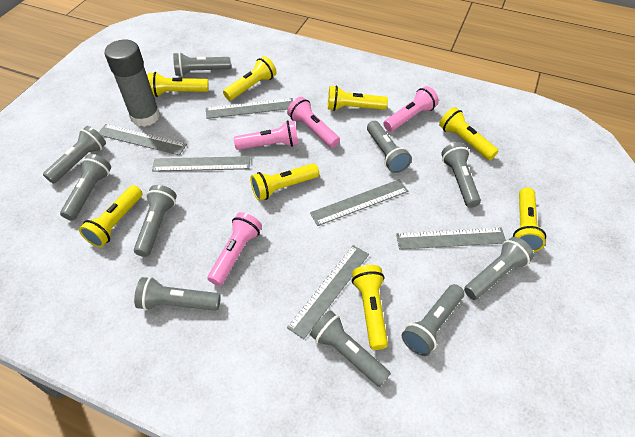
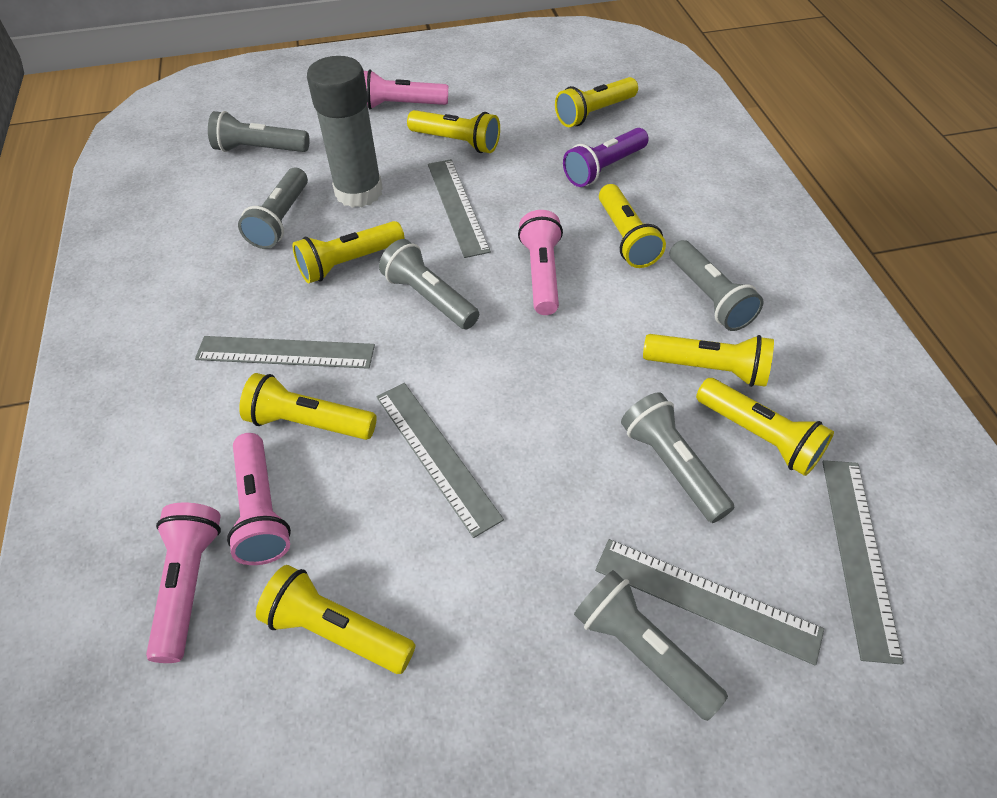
grey flashlight: [43,126,106,184] [60,154,111,221] [134,185,177,257] [134,277,221,311] [173,52,231,76] [310,310,391,387] [367,121,412,173] [402,284,464,356] [441,142,481,208] [464,237,534,300] = 10 -> [208,111,309,152] [238,168,308,249] [379,239,479,329] [574,570,728,721] [621,392,734,523] [670,240,764,331] = 6
grey ruler: [98,124,187,155] [152,156,250,172] [206,98,293,119] [287,245,369,339] [310,179,408,226] [396,227,506,250] = 6 -> [195,336,375,369] [377,383,504,538] [428,159,491,258] [595,539,824,665] [822,460,904,665] = 5
purple flashlight: none = 0 -> [563,128,649,187] = 1

